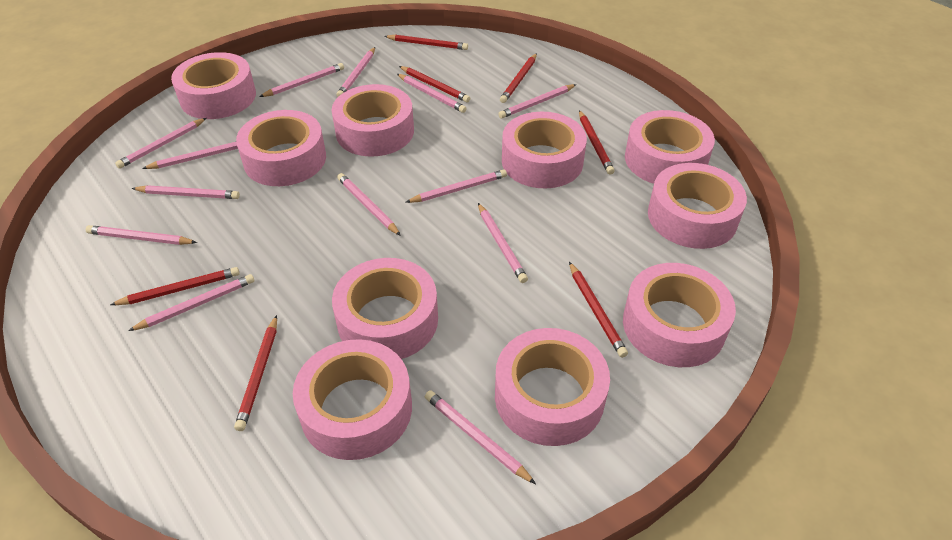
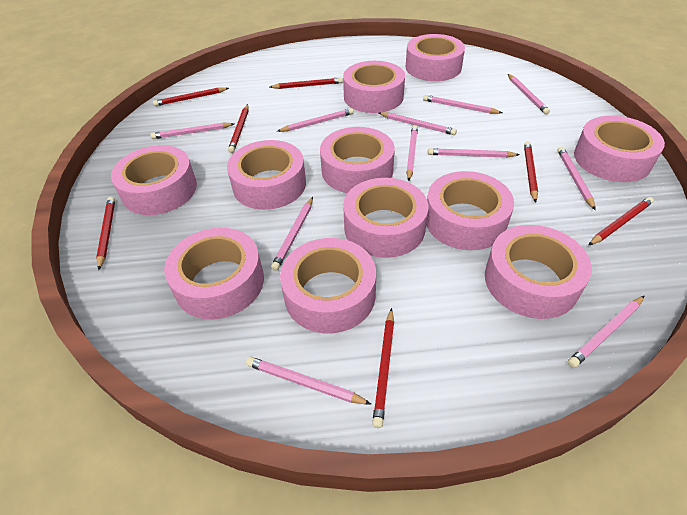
pink pencil: [86,225,197,245] [115,118,206,169] [128,274,254,331] [132,185,240,199] [142,142,238,169] [259,63,344,97] [336,47,375,97] [337,173,401,236] [397,74,467,113] [405,169,507,203] [425,390,536,484] [478,203,528,283] [498,84,577,119] = 13 -> [150,122,234,139] [246,356,372,405] [271,197,313,271] [277,108,354,132] [379,112,457,135] [406,125,418,181] [423,95,502,114] [428,148,520,158] [508,74,550,115] [558,147,596,210] [568,296,644,368] = 11
pink tape: [171,52,256,119] [236,110,326,186] [293,339,412,460] [331,84,414,157] [332,258,438,359] [495,328,610,446] [502,112,587,188] [623,263,736,367] [625,110,715,184] [648,163,747,249] = 10 -> [111,145,197,215] [164,228,264,319] [227,140,306,210] [280,238,376,333] [320,127,395,193] [343,61,405,113] [343,178,428,258] [406,34,465,81] [426,171,514,250] [485,225,592,319] [574,116,665,182] = 11

